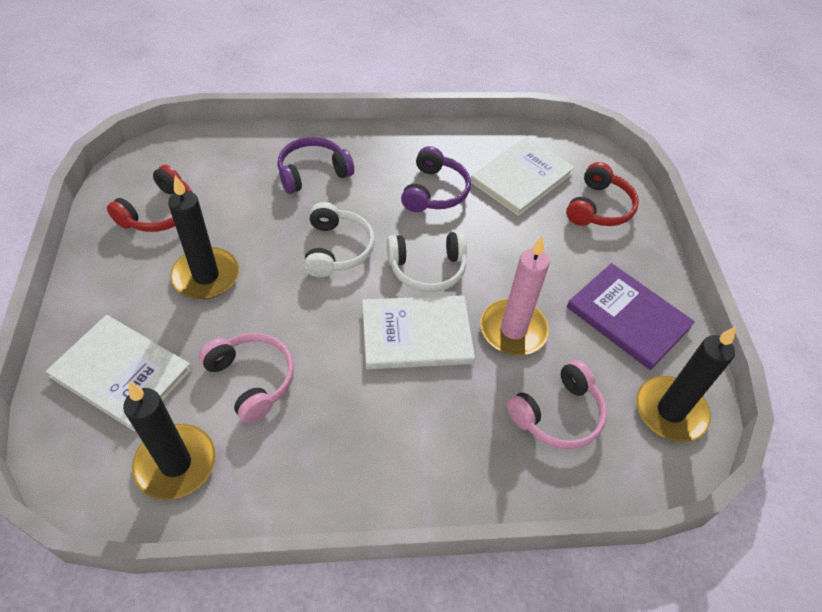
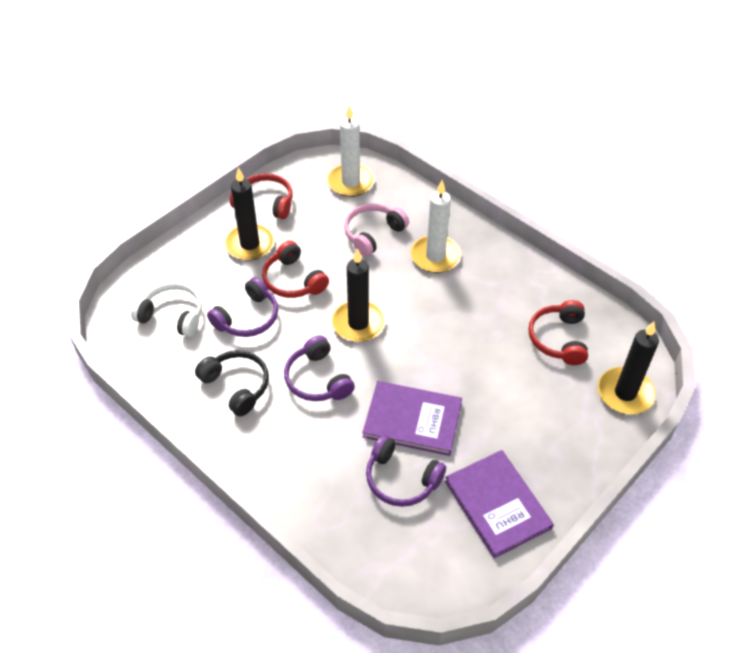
black headphones: none = 0 -> [195,350,269,417] = 1
pink candle: [480,236,550,355] = 1 -> none = 0
pink headphones: [199,333,294,423] [507,360,607,449] = 2 -> [344,203,409,257] = 1
purple book: [567,263,695,370] = 1 -> [362,381,462,456] [445,450,554,558] = 2
purple headphones: [277,137,354,194] [401,146,471,212] = 2 -> [207,277,278,337] [284,335,355,401] [366,435,446,507] = 3
red headphones: [107,165,192,232] [566,162,639,226] = 2 -> [230,173,293,219] [262,241,329,298] [528,300,588,365] = 3
white book: [46,315,192,431] [362,295,475,369] [471,137,575,216] = 3 -> none = 0
white candle: none = 0 -> [327,105,375,197] [411,180,461,273] = 2
white headphones: [304,202,375,277] [387,231,467,292] = 2 -> [131,282,202,337] = 1

